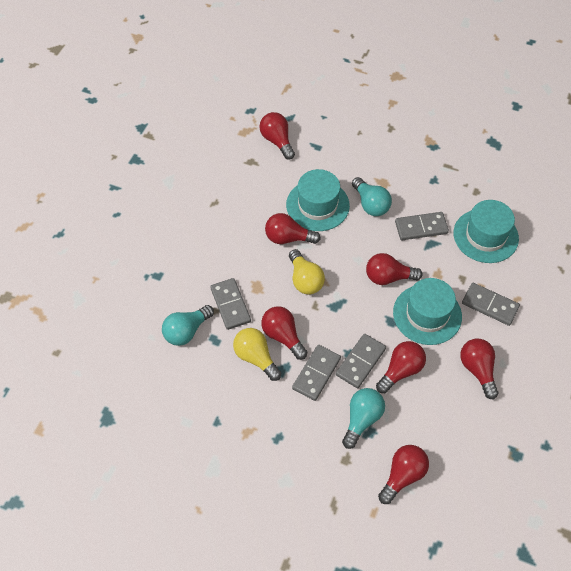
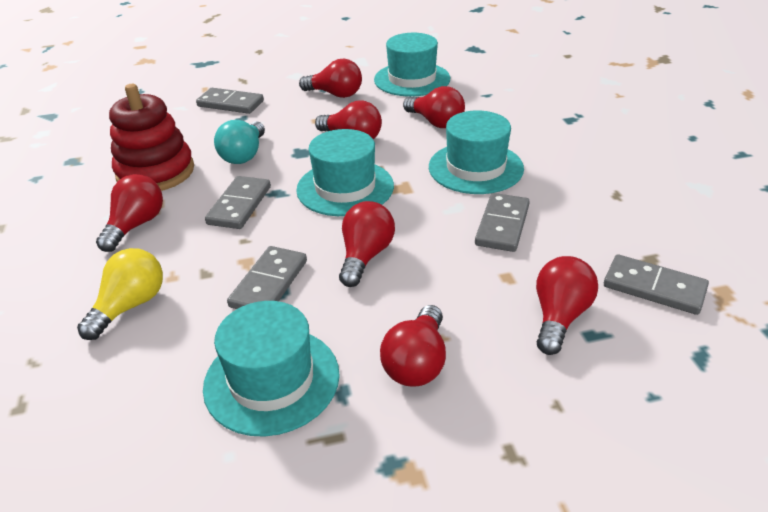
red stacking toy: none = 0 -> [109,84,194,191] = 1
turquoise hat: [286,169,350,231] [393,278,462,345] [454,200,519,263] = 3 -> [203,301,340,437] [296,129,394,216] [374,33,450,97] [429,110,524,194] = 4
turquoise light bulb: [162,305,214,346] [342,388,385,449] [352,177,392,216] = 3 -> [214,120,265,164] = 1
yellow light bulb: [233,328,281,381] [289,249,325,295] = 2 -> [77,248,163,340] = 1

